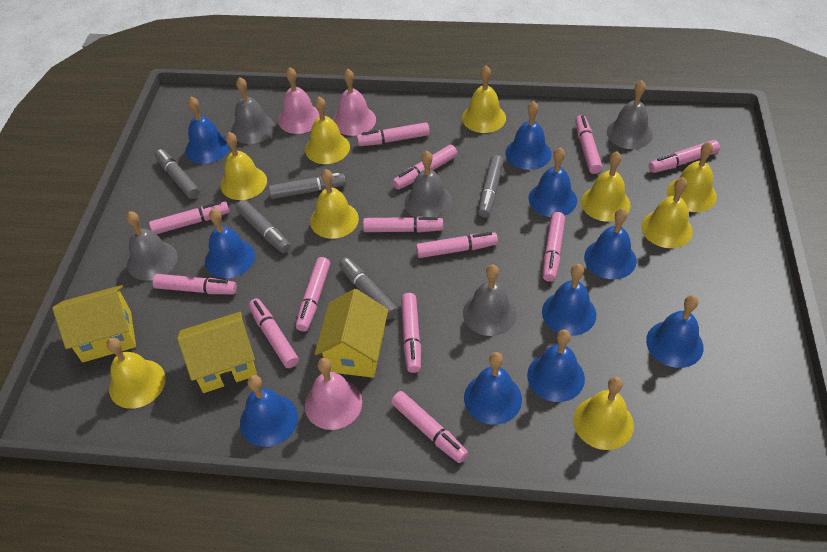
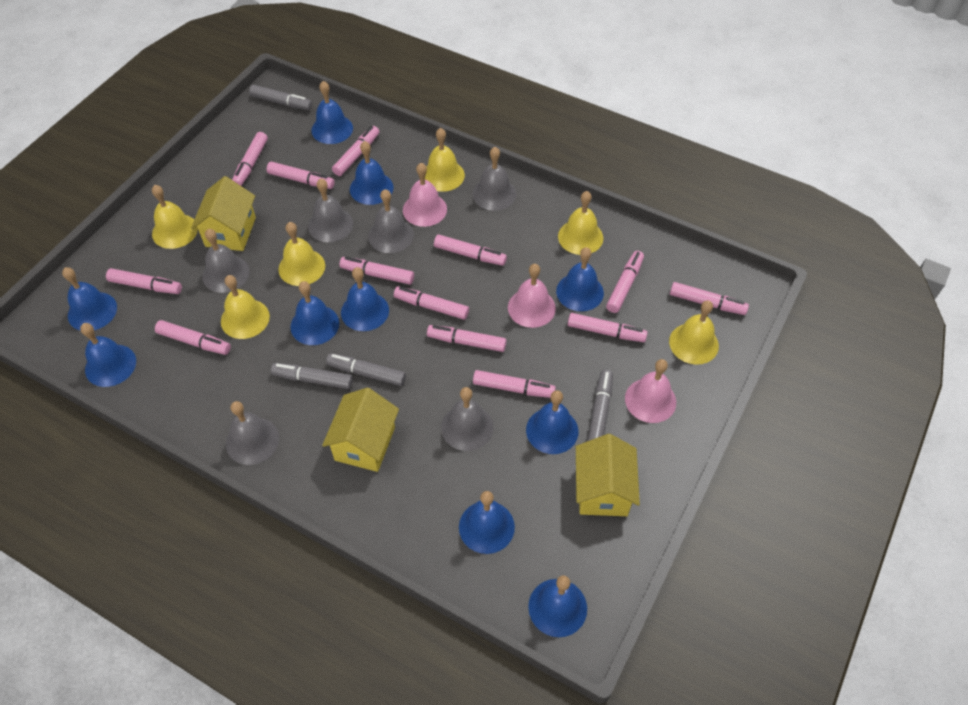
grey bell: [126,211,178,281] [231,77,275,144] [405,151,452,218] [463,264,517,336] [607,80,653,149] = 5 -> [202,229,250,293] [226,401,279,465] [308,179,353,242] [368,189,414,253] [441,387,493,451] [472,147,516,211] = 6
grey marker: [155,149,200,199] [236,200,291,253] [269,173,346,199] [339,257,398,320] [478,155,504,218] = 5 -> [249,85,312,110] [271,363,353,389] [326,353,406,386] [587,370,613,441] = 4
yellow bell: [107,338,166,409] [221,132,267,200] [305,97,350,164] [310,169,359,239] [462,66,506,133] [573,377,634,450] [581,151,631,222] [641,177,693,248] [667,142,717,212] = 9 -> [152,185,198,249] [221,275,270,339] [278,222,325,286] [425,128,465,192] [558,191,603,255] [669,300,719,365] = 6

